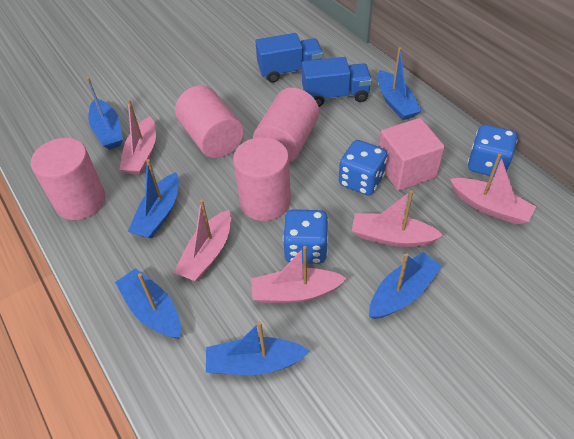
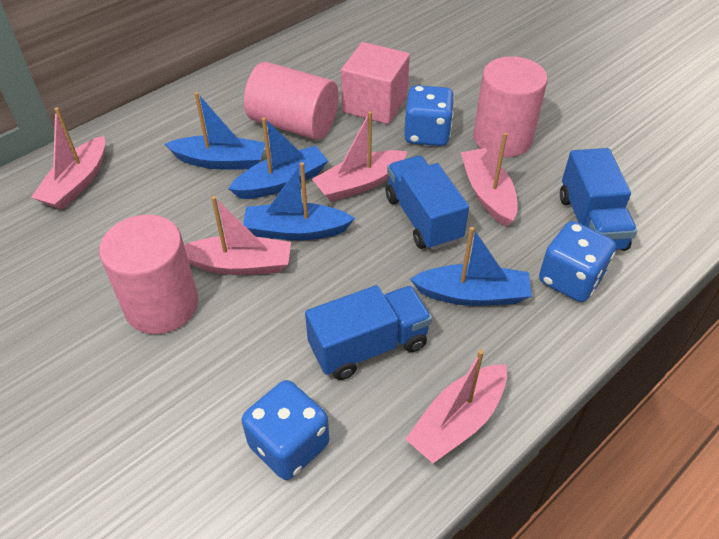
blue boat: [86,77,123,150] [115,268,181,339] [128,159,179,239] [206,321,310,375] [369,252,442,319] [378,48,422,120] = 6 -> [165,92,265,169] [228,117,328,199] [243,162,355,240] [410,227,532,306] = 4
blue truck: [255,33,323,83] [302,57,372,107] = 2 -> [305,285,432,380] [386,156,469,250] [560,148,637,251] = 3
pink cylinder: [31,138,105,220] [175,85,244,158] [233,137,291,221] [253,88,319,163] = 4 -> [99,215,198,334] [244,62,339,140] [474,56,548,157] = 3

